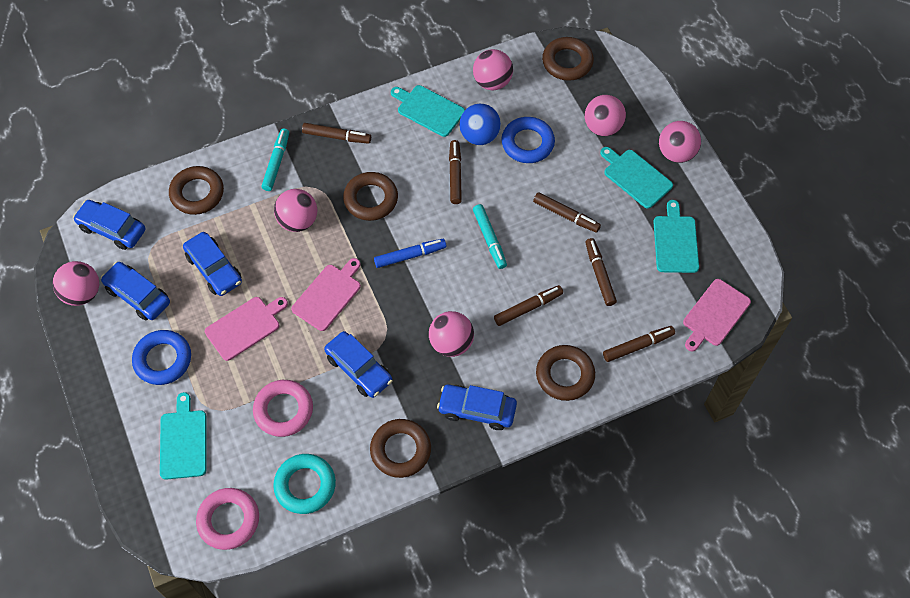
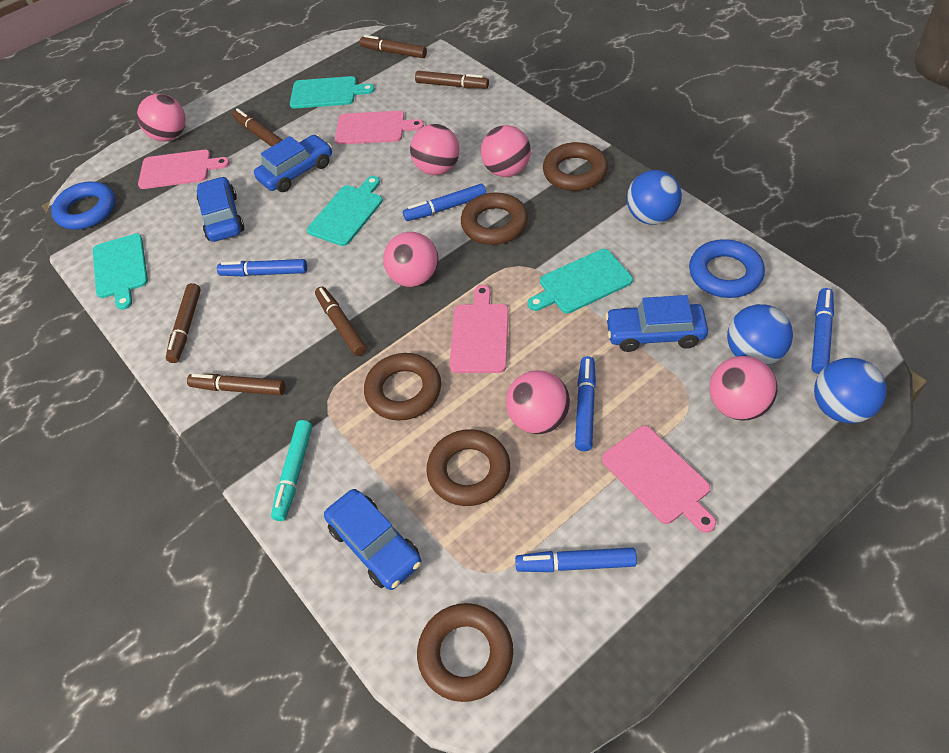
blue ball: [460,104,501,145] = 1 -> [627,170,682,225] [727,304,793,365] [814,358,887,423] = 3
blue car: [73,200,145,250] [101,262,170,321] [183,232,242,296] [324,331,393,398] [437,385,517,430] = 5 -> [197,176,244,242] [254,135,332,192] [324,489,422,590] [605,295,708,352] = 4
blue marker: [374,239,446,268] = 1 -> [217,259,307,277] [403,184,486,221] [515,547,637,572] [575,356,596,451] [811,288,834,374] = 5
pink cutting board: [205,297,288,361] [291,258,361,331] [683,279,751,351] = 3 -> [138,150,230,189] [335,111,424,144] [449,285,509,373] [602,426,716,533] = 4
pink ring: [196,488,259,550] [253,380,313,437] = 2 -> none = 0
turquoise marker: [261,129,289,191] [473,204,507,269] = 2 -> [271,420,312,521] = 1
turquoise ring: [273,454,336,514] = 1 -> none = 0

